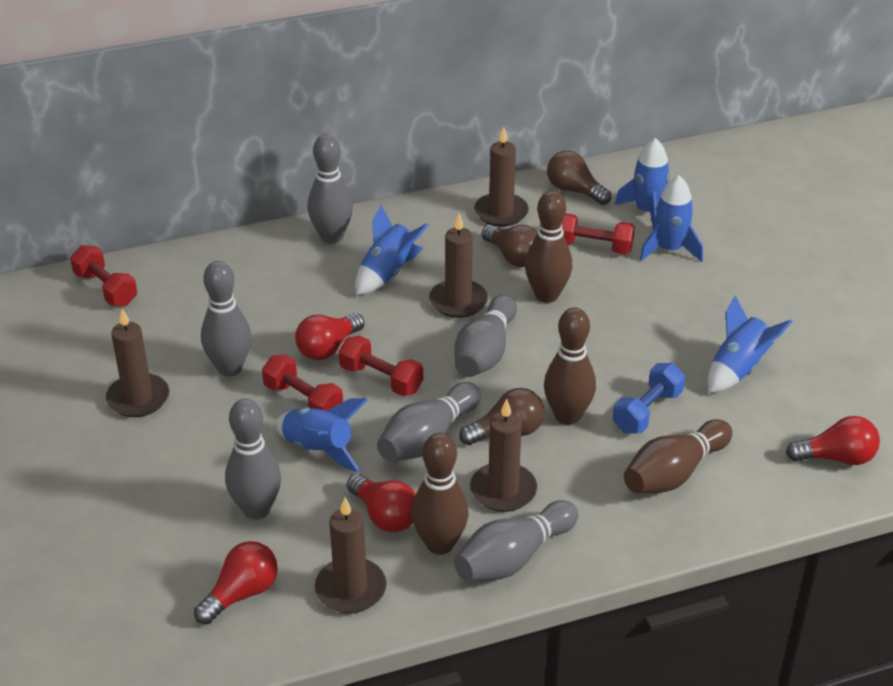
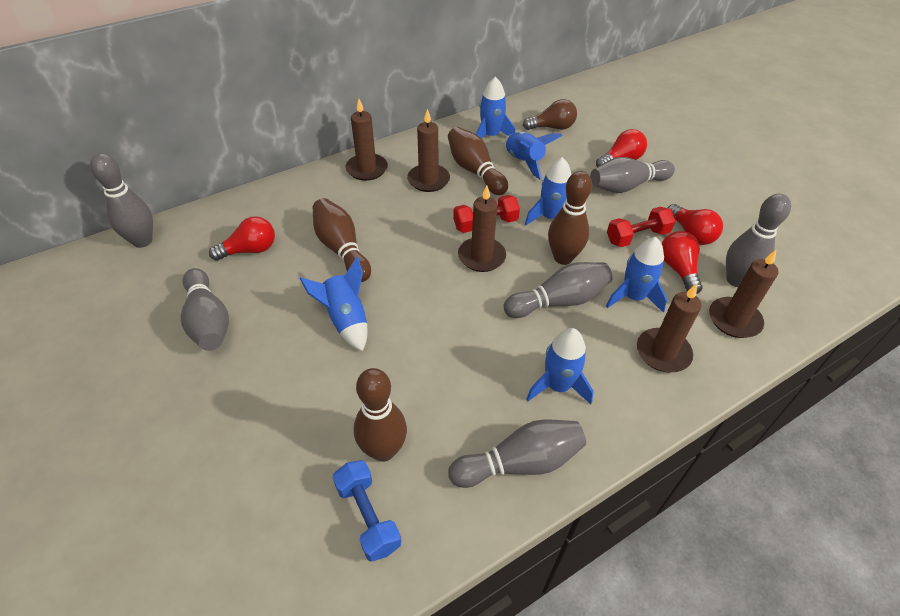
blue rocket: [275,398,368,472] [355,205,429,295] [615,138,670,230] [639,175,703,262] [707,295,793,393] = 5 -> [300,257,367,351] [476,77,515,138] [505,131,562,180] [525,157,572,225] [526,328,594,404] [606,237,667,313] = 6
brown light bulb: [459,388,544,445] [482,225,537,267] [547,151,611,205] = 3 -> [523,99,577,130] = 1
red dumbbell: [70,245,137,306] [262,355,343,411] [339,335,423,396] [562,213,635,255] = 4 -> [453,195,520,233] [607,207,676,247] = 2

